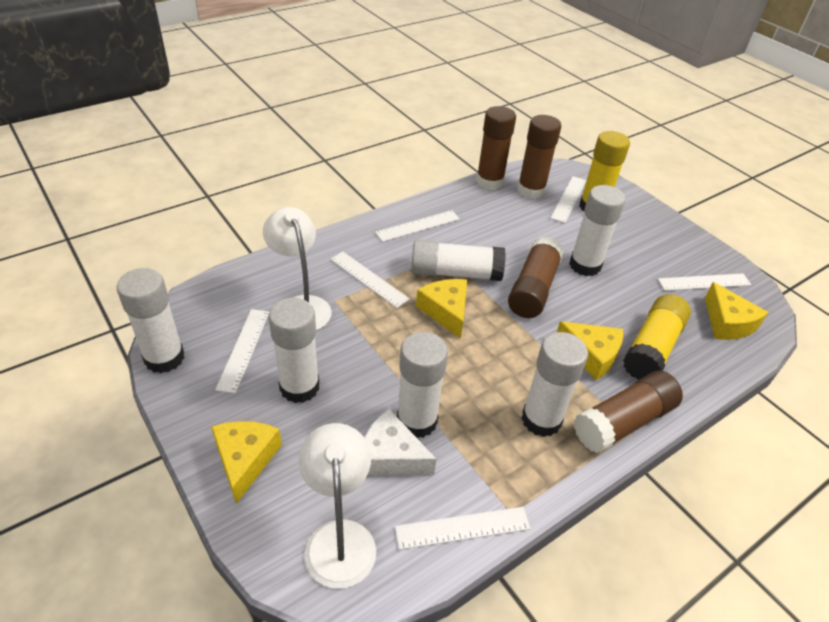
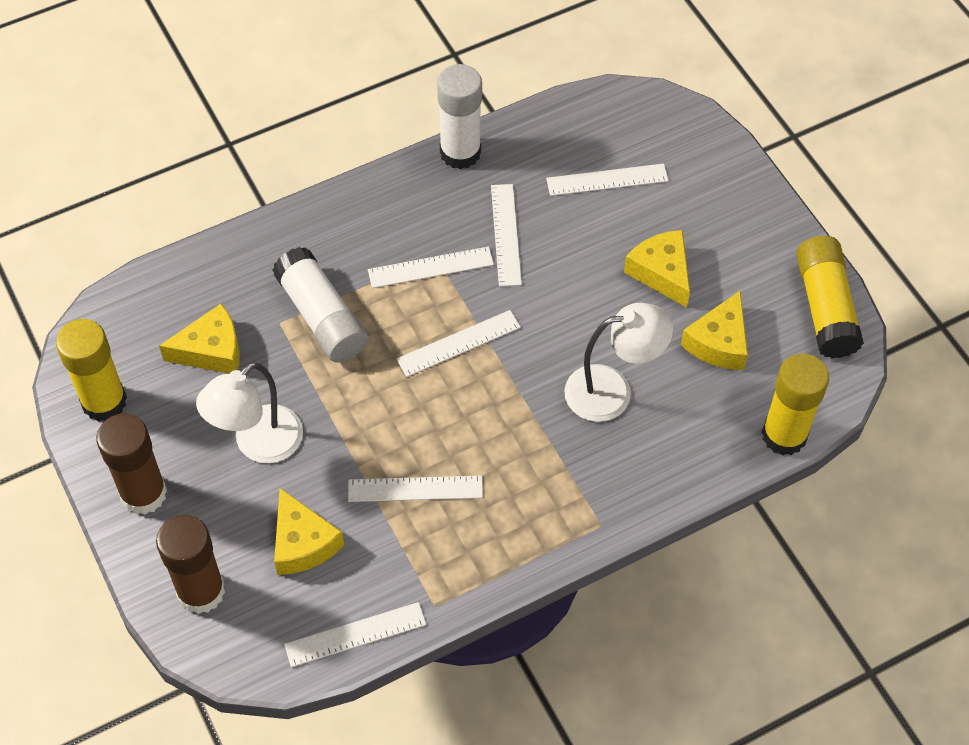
brown glue stick: [476,106,516,190] [508,236,564,318] [517,115,561,199] [574,371,683,453] = 4 -> [96,413,167,515] [156,515,225,614] = 2
white cheese: [364,409,436,475] = 1 -> none = 0
white glue stick: [117,268,184,373] [269,298,319,403] [397,332,448,438] [411,240,506,281] [521,332,588,437] [569,185,625,276] = 6 -> [272,247,368,362] [437,64,482,169] = 2
yellow glue stick: [579,131,630,212] [623,294,691,380] = 2 -> [56,319,127,421] [762,354,829,456] [796,236,864,358] = 3

